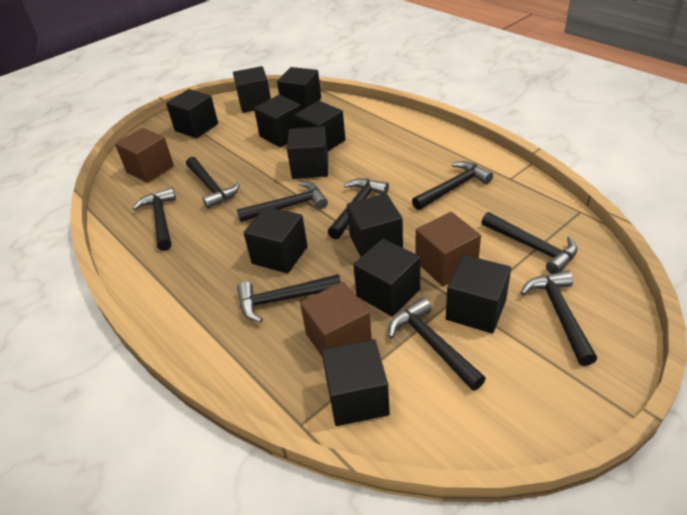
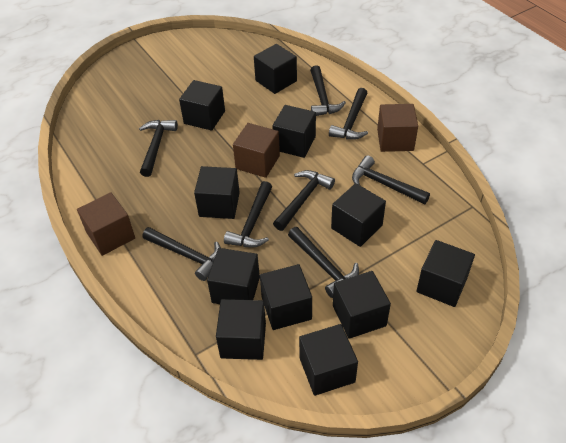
black hammer: [132,187,176,251] [186,157,240,209] [237,182,328,222] [237,274,341,323] [328,178,389,239] [389,298,486,391] [412,161,493,210] [481,212,577,274] [521,270,597,366] = 9 -> [139,120,178,177] [142,227,221,281] [224,181,272,248] [273,170,335,231] [288,227,359,298] [310,65,346,116] [329,88,368,140] [352,155,430,205] = 8

